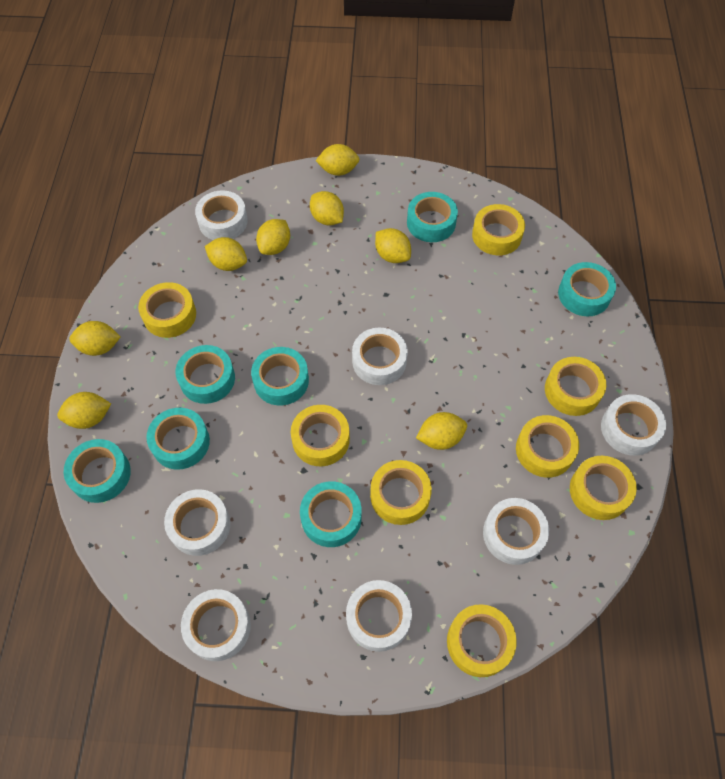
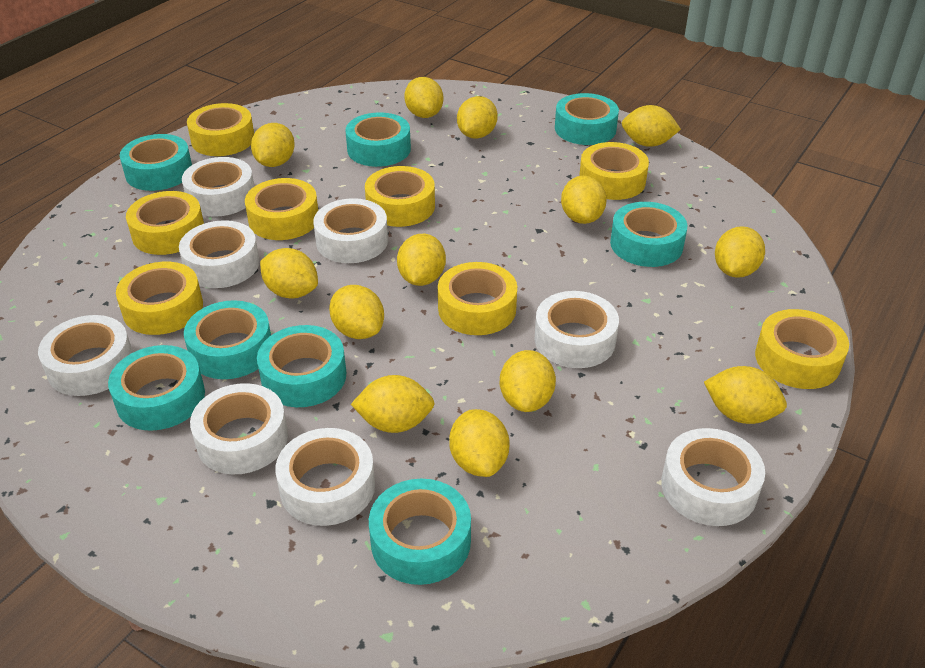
turquoise tape: [64,439,131,503] [146,408,210,470] [176,345,235,404] [251,347,309,406] [300,481,362,547] [407,192,458,242] [558,262,616,316] = 7 -> [108,345,205,431] [120,134,192,191] [184,300,271,379] [257,325,346,407] [345,112,411,167] [369,479,471,585] [555,93,619,145] [610,202,687,267] = 8
white tape: [164,489,230,556] [181,589,251,661] [195,190,248,240] [346,580,412,652] [352,327,408,385] [483,498,549,565] [601,394,666,456] = 7 -> [38,315,133,396] [179,220,260,288] [182,157,254,217] [190,383,288,474] [275,428,375,526] [313,198,388,263] [534,291,619,368] [661,428,765,526] = 8
yellow lemon: [57,392,111,429] [69,321,120,356] [205,237,247,271] [256,219,290,255] [310,191,344,225] [315,144,359,176] [375,228,411,263] [416,412,467,450] = 8 -> [251,123,295,167] [260,248,318,298] [329,285,384,339] [351,375,435,433] [397,234,446,286] [404,77,443,118] [449,409,510,477] [457,96,498,139] [500,350,556,412] [561,176,607,224] [622,105,681,147] [704,366,787,424] [715,226,765,278] = 13

